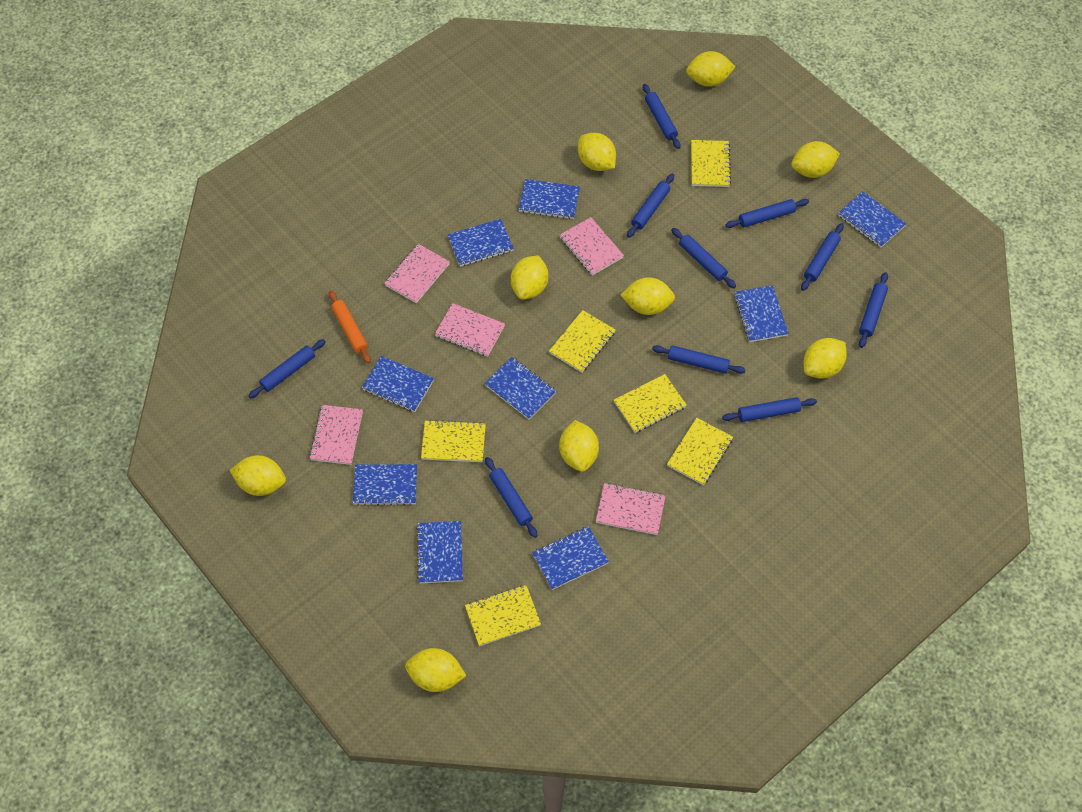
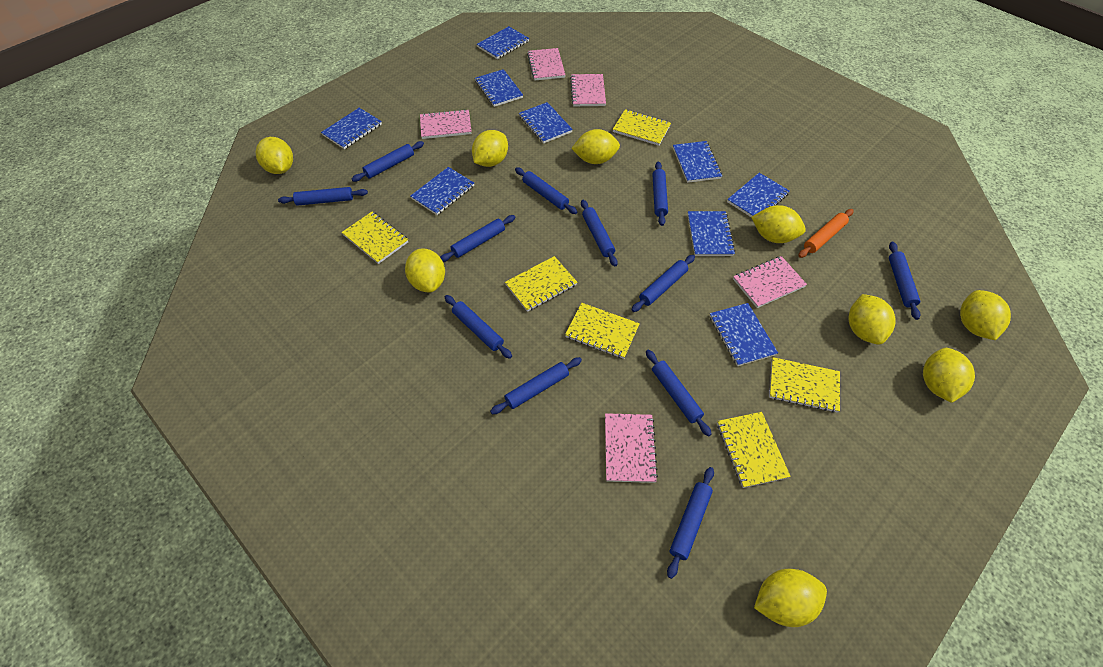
blue rolling pin: [248,339,326,399] [485,457,537,538] [627,174,674,238] [643,84,680,149] [652,345,746,374] [671,228,736,288] [722,397,817,422] [725,199,809,228] [801,223,844,291] [859,272,888,348] = 10 -> [278,187,368,206] [351,141,424,182] [440,215,515,262] [445,295,512,359] [490,357,582,414] [515,167,577,214] [581,200,618,266] [631,255,695,312] [646,350,711,437] [653,162,668,226] [667,467,714,579] [889,242,920,320] = 12

